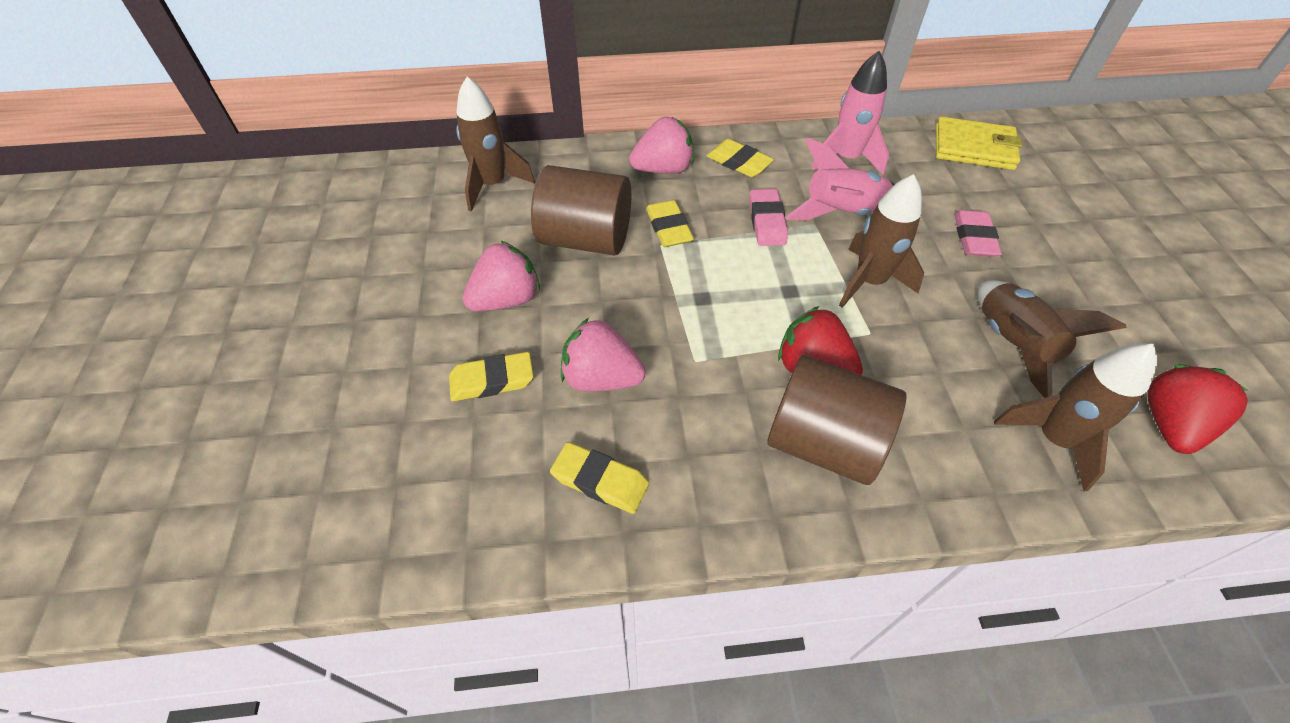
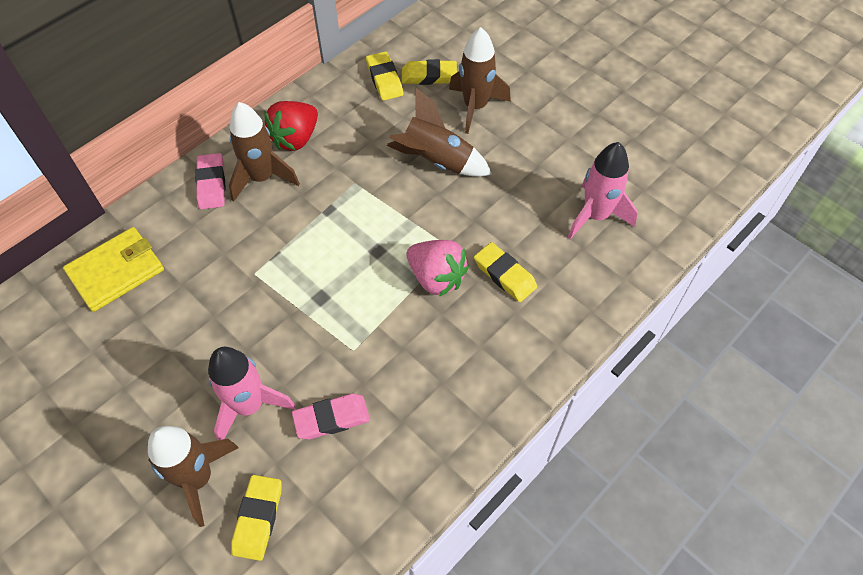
brown cylinder: [531,165,631,255] [768,355,906,485] = 2 -> none = 0
pink strawberry: [463,241,540,311] [561,318,646,391] [629,117,694,174] = 3 -> [407,240,469,297] = 1
red strawberry: [778,306,863,375] [1147,364,1249,454] = 2 -> [264,101,318,151] = 1

